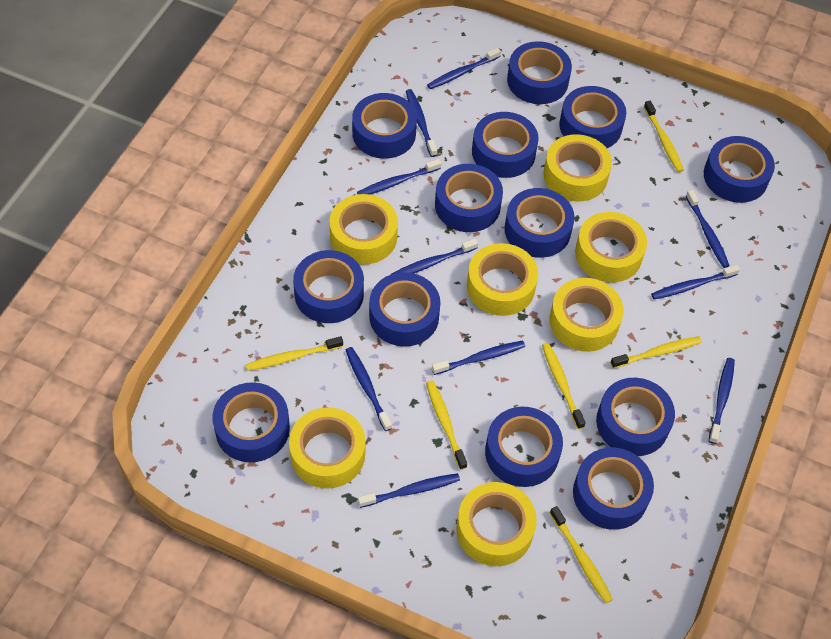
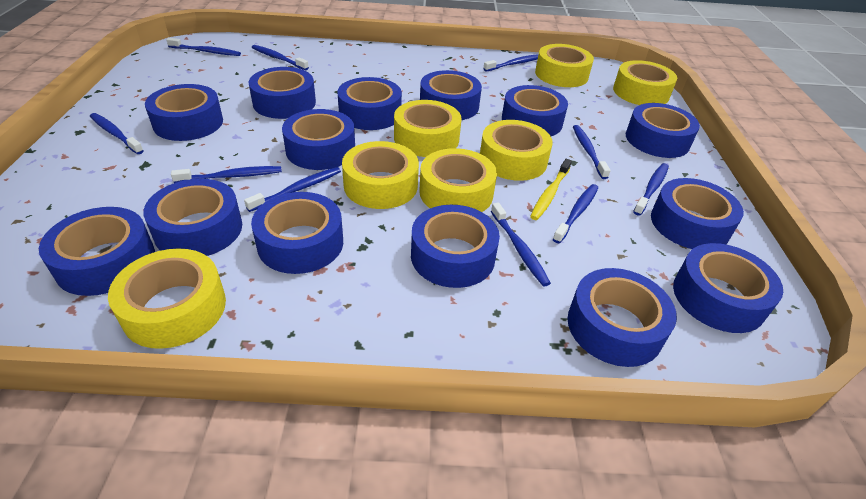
blue tape: [213,382,290,462] [293,250,364,323] [352,93,417,159] [369,272,441,347] [435,164,503,232] [472,112,539,178] [485,407,563,487] [504,188,575,258] [507,41,572,104] [559,86,626,148] [573,448,654,530] [596,378,675,456] [704,136,775,203] = 13 -> [39,207,155,296] [143,179,242,256] [145,84,223,141] [248,67,316,119] [251,192,343,274] [282,109,355,170] [337,77,402,130] [411,205,500,288] [420,70,482,120] [502,85,568,136] [567,268,677,367] [626,103,700,158] [651,178,744,249] [673,243,783,333] = 14
yellow toothbrush: [246,336,343,371] [426,380,467,470] [542,343,586,429] [550,506,613,603] [610,336,702,368] [644,100,684,172] = 6 -> [530,159,572,220] = 1

